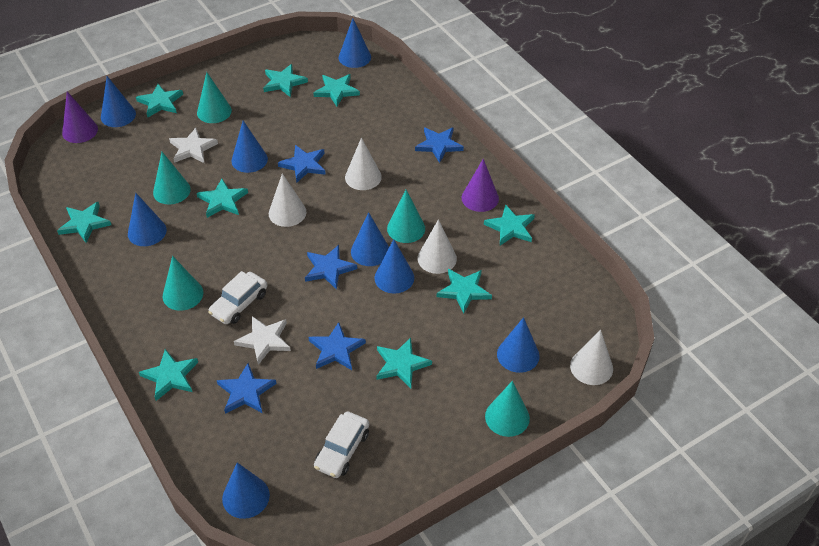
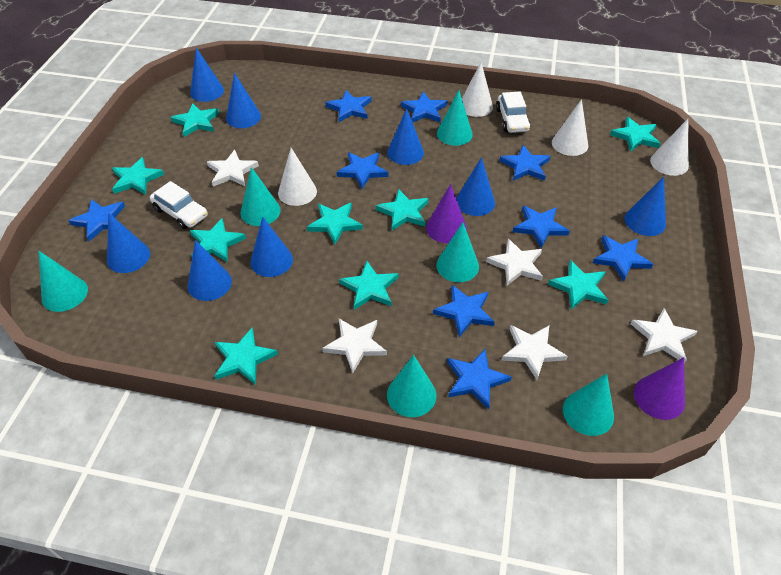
blue star: [217,363,276,414] [278,145,326,183] [305,245,357,290] [308,322,366,370] [415,128,464,163] = 5 -> [68,199,125,242] [325,90,371,122] [337,152,388,189] [401,92,447,123] [433,285,495,337] [447,349,512,410] [499,145,551,181] [513,205,570,249] [593,235,653,282] = 9
turquoise cone: [153,152,191,204] [163,256,203,311] [197,72,232,123] [387,190,425,243] [485,381,530,437] = 5 -> [39,251,88,312] [241,167,281,226] [387,355,436,417] [436,222,479,282] [437,90,473,146] [563,373,614,436] = 6
white star: [169,128,218,163] [234,316,291,365] = 2 -> [207,150,259,186] [322,319,387,373] [486,239,543,286] [502,325,568,380] [631,308,697,363] = 5

